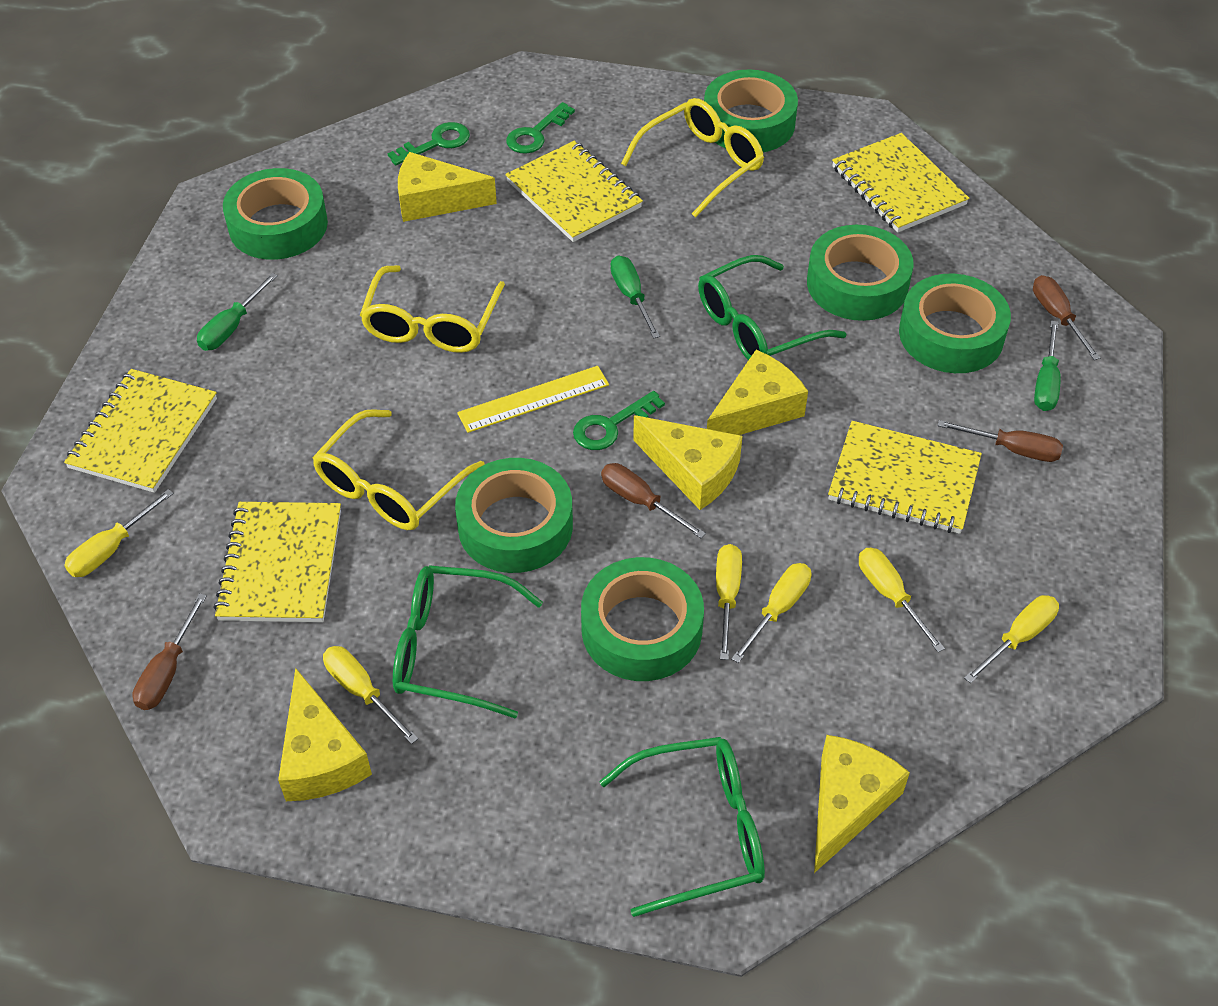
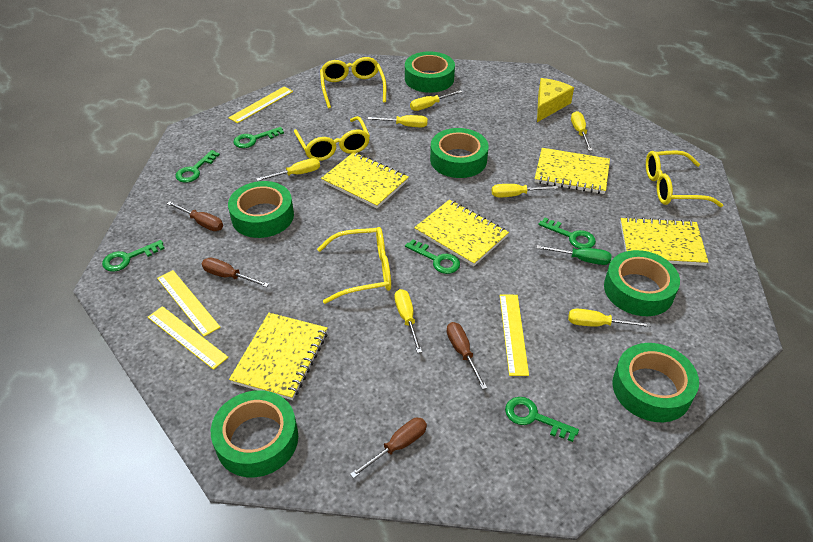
green glasses: [393,565,543,719] [599,737,765,917] [698,255,846,360] = 3 -> none = 0
green key: [388,122,470,166] [506,102,575,154] [573,391,665,450] = 3 -> [102,240,165,272] [176,150,220,183] [233,127,284,148] [405,239,460,274] [505,397,579,442] [538,218,596,249] = 6
green screwdriver: [197,273,278,351] [610,256,660,339] [1034,320,1061,411] = 3 -> [537,245,612,265] = 1
yellow cheese: [278,668,372,801] [398,152,497,222] [633,415,743,510] [707,350,808,435] [814,735,910,873] = 5 -> [537,78,574,122] = 1
yellow glasses: [312,409,485,530] [360,265,505,353] [621,98,764,218] = 3 -> [294,116,370,161] [317,227,391,304] [320,57,387,108] [646,150,723,207] = 4
yellow ruler: [457,366,609,433] = 1 -> [148,306,228,370] [157,270,220,337] [228,87,293,123] [500,295,529,376] = 4
yellow screwdriver: [64,489,174,577] [323,646,418,744] [716,544,742,660] [731,563,811,663] [859,548,945,652] [964,595,1059,683] = 6 -> [256,158,320,181] [368,115,428,127] [395,289,422,353] [410,90,462,111] [492,184,559,197] [568,309,651,327] [571,111,592,151] = 7

